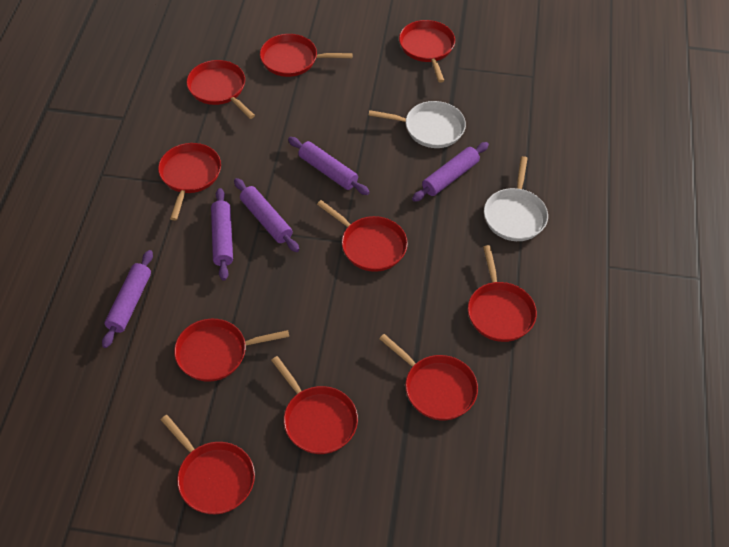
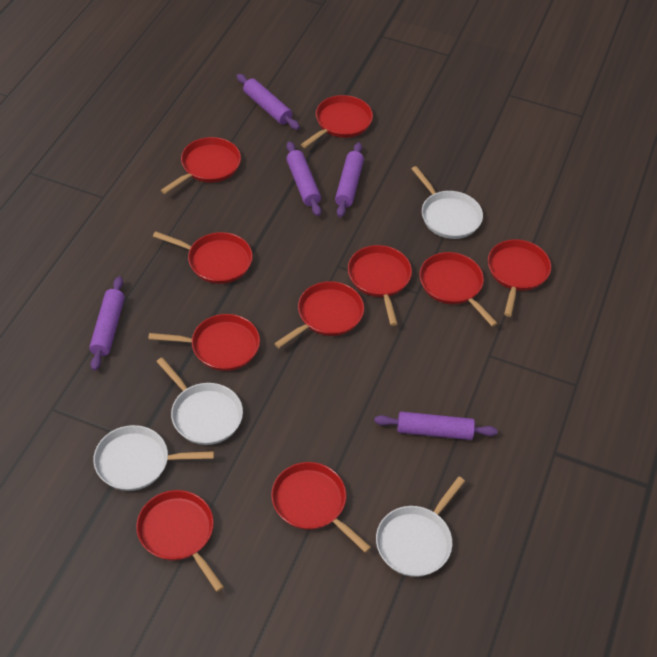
white pan: [368,101,466,148] [484,156,548,241] = 2 -> [93,425,214,491] [156,358,243,445] [376,476,465,577] [412,166,483,239] = 4

